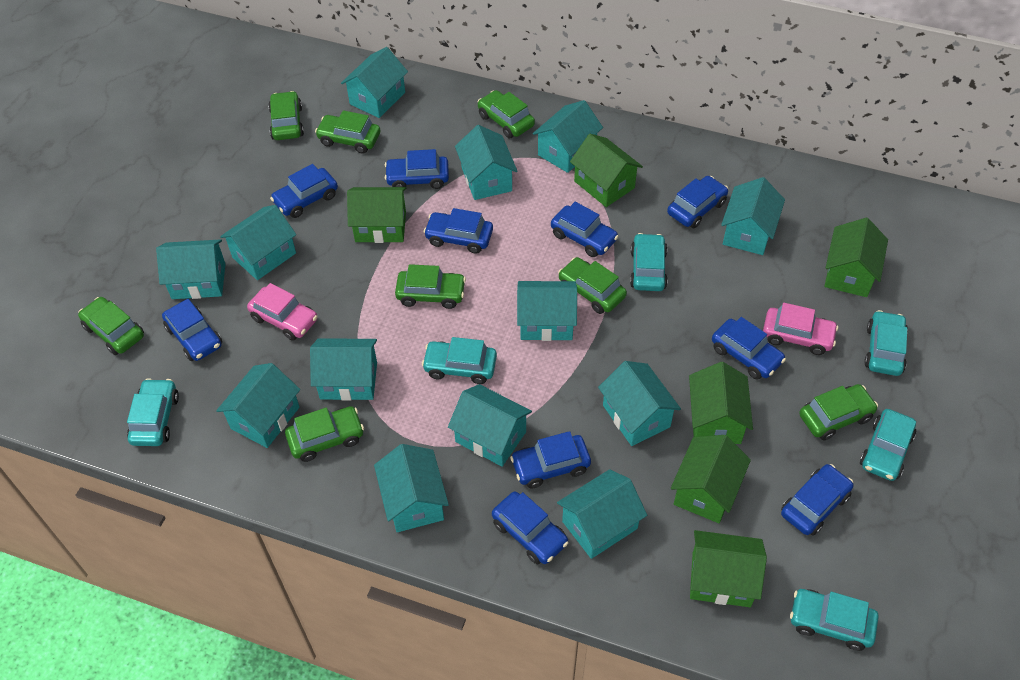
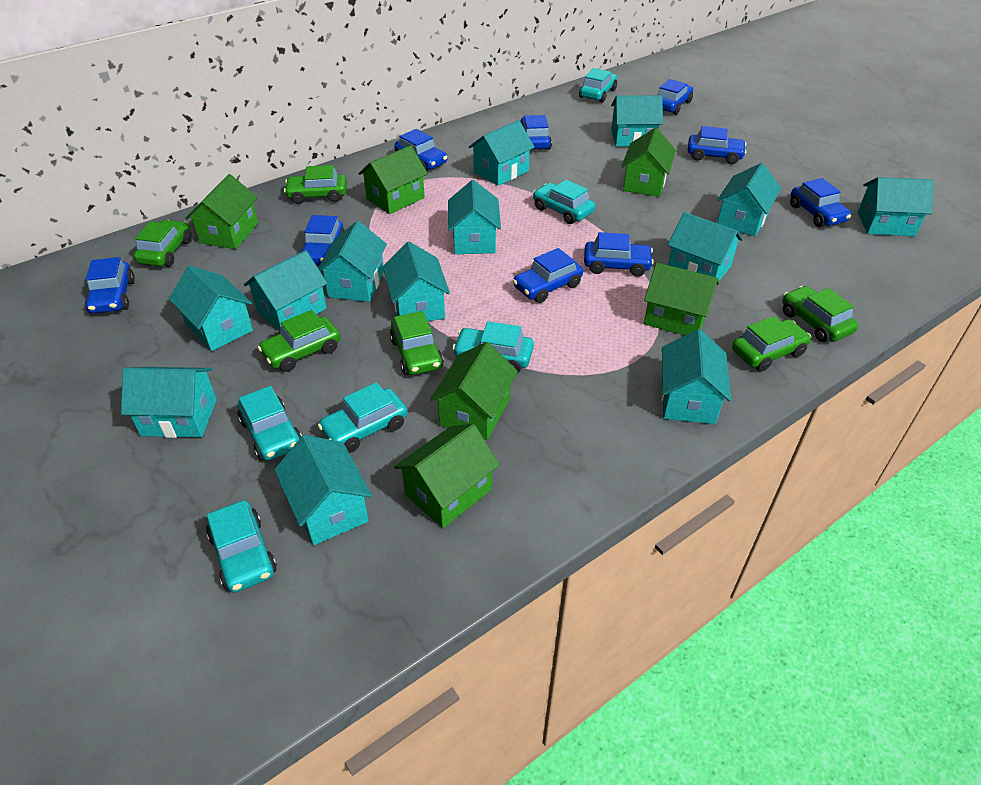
blue car: [162,299,222,361] [270,164,338,218] [385,149,449,189] [424,208,493,254] [492,491,569,564] [510,431,591,489] [551,202,619,257] [667,176,728,228] [712,317,786,380] [781,464,853,535] = 10 -> [85,257,135,314] [300,215,345,265] [394,129,447,171] [513,248,583,303] [520,115,552,150] [584,232,654,277] [658,79,693,115] [688,126,746,164] [790,178,851,227] = 9
green car: [78,297,144,355] [268,91,304,140] [285,406,364,462] [315,110,380,154] [395,264,466,309] [478,90,535,138] [558,257,627,314] [799,384,878,440] = 8 -> [134,220,192,267] [258,310,340,372] [284,165,347,204] [390,311,444,375] [732,316,811,372] [782,286,858,342] = 6
pink car: [247,283,318,341] [763,303,838,355] = 2 -> none = 0

